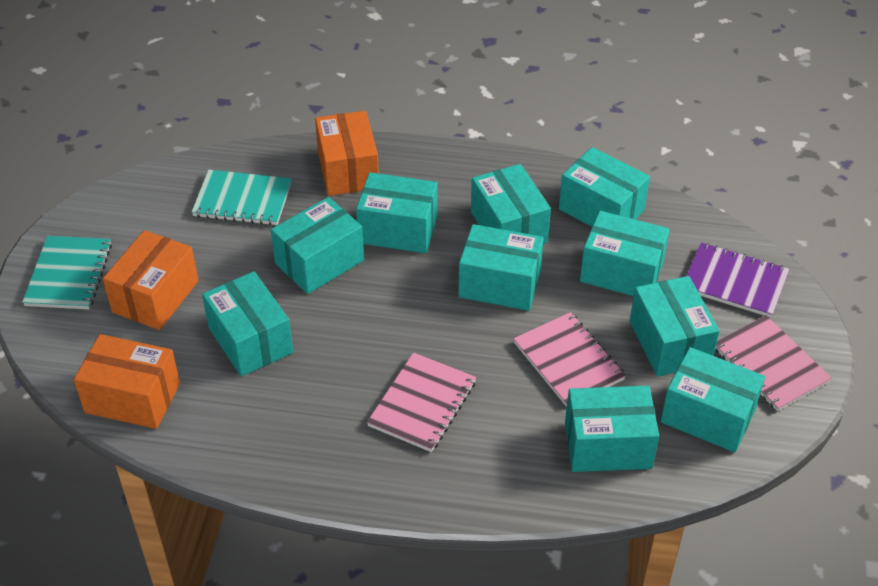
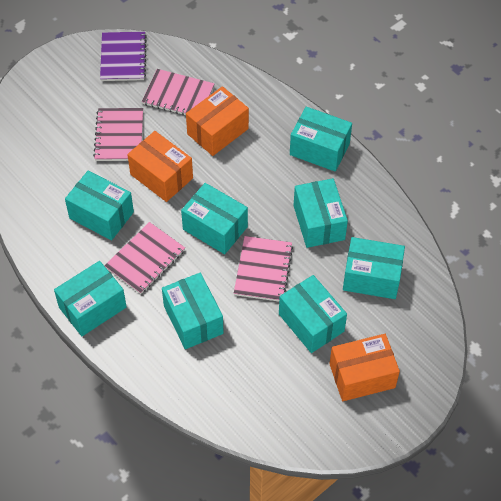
pink notebook: [367,352,476,452] [513,312,626,407] [715,315,832,411] = 3 -> [93,108,143,161] [104,222,185,294] [142,69,215,115] [234,236,293,302] = 4
turquoise box: [202,271,293,376] [271,197,364,294] [356,172,438,253] [458,224,544,311] [471,164,551,244] [559,147,650,227] [565,386,659,472] [580,211,670,296] [630,276,719,376] [661,347,765,452] = 10 -> [54,261,127,336] [65,171,134,241] [162,273,224,349] [181,183,248,254] [279,275,347,353] [290,107,352,172] [294,178,348,248] [343,237,405,299] = 8
turquoise notebook: [22,236,112,309] [192,170,292,226] = 2 -> none = 0

